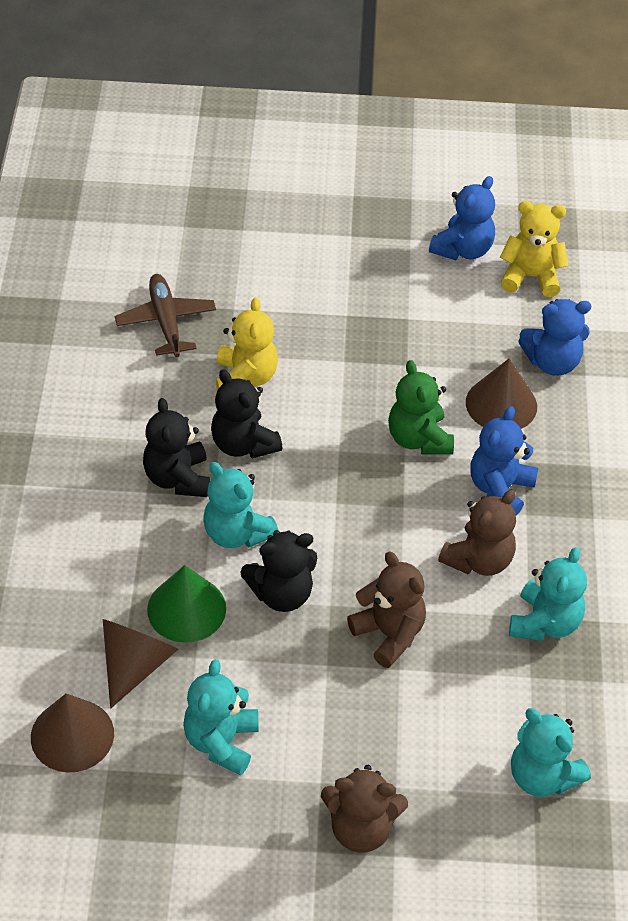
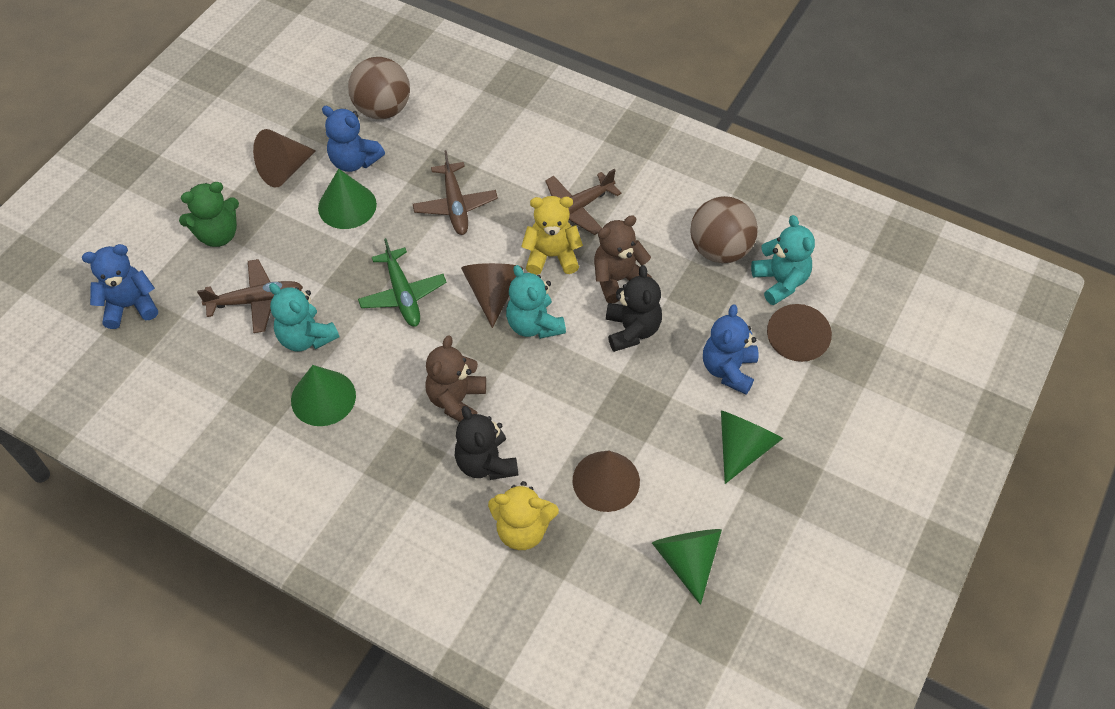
black teddy bear: [143,398,210,497] [211,369,282,459] [240,530,317,612] = 3 -> [455,406,518,480] [606,265,662,352] = 2
brown ball: none = 0 -> [348,57,410,119] [691,196,758,263] = 2
brown cone: [31,693,114,773] [103,619,179,708] [466,358,537,429] = 3 -> [253,129,316,187] [461,263,523,328] [572,450,640,512] [767,304,832,362] = 4
brown plane: [115,274,216,357] = 1 -> [197,259,303,333] [413,150,498,235] [545,169,622,235] = 3
brown teddy bear: [321,765,408,853] [347,552,426,668] [438,490,516,576] = 3 -> [425,335,486,422] [594,215,652,303] = 2
green cone: [147,565,226,643] = 1 -> [291,365,356,426] [318,169,377,229] [652,529,722,605] [721,411,783,484] = 4
green plane: none = 0 -> [358,238,447,327] = 1
turquoise teddy bear: [183,659,259,775] [203,462,278,548] [509,547,587,641] [511,708,591,797] = 4 -> [269,283,339,351] [506,265,566,339] [751,215,815,305] = 3

